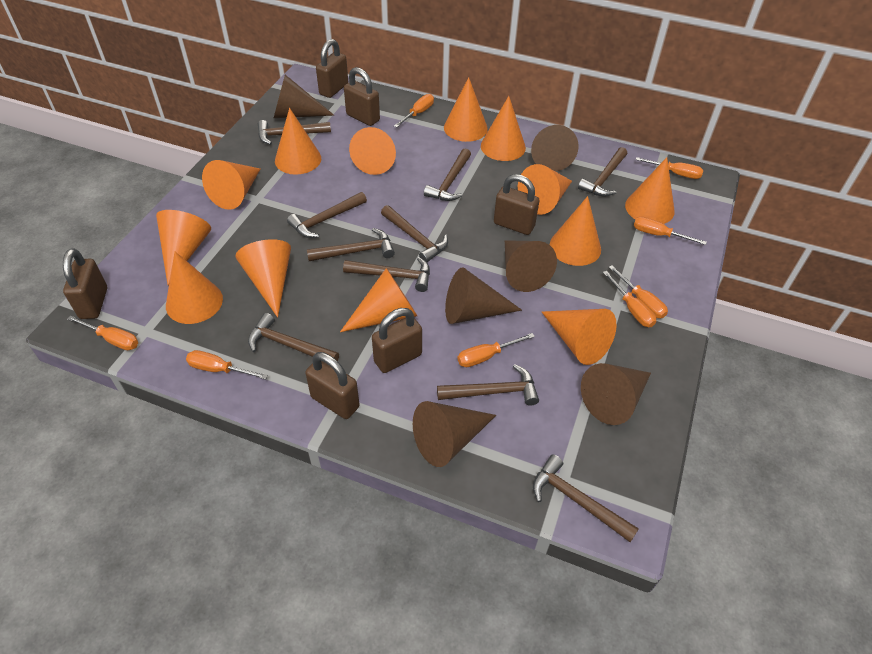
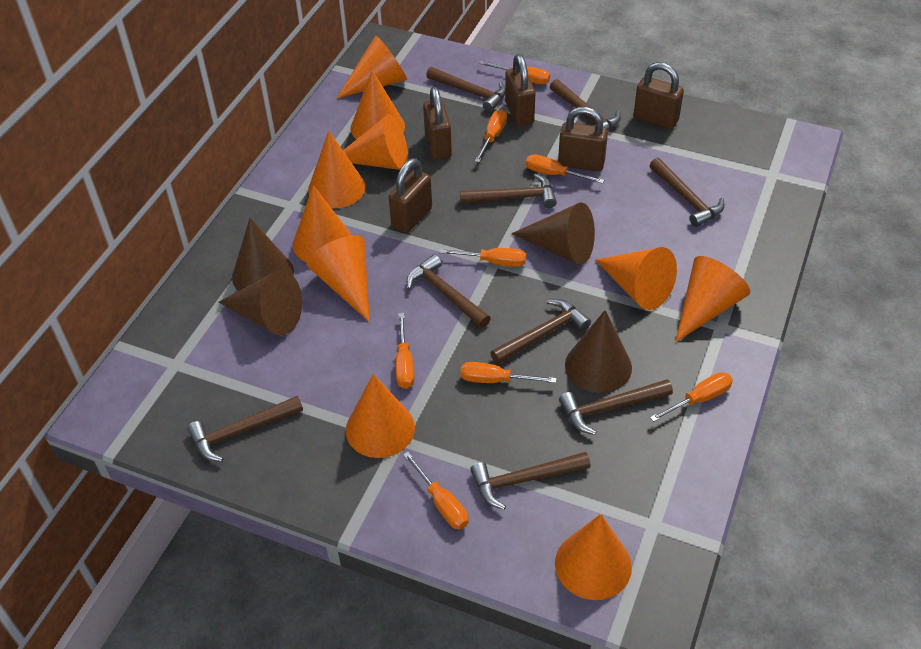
brown cone: [274,75,334,118] [413,401,496,467] [445,267,522,324] [505,240,557,292] [531,125,579,172] [581,363,651,425] = 6 -> [219,270,302,336] [232,218,294,291] [511,202,595,265] [565,310,632,393] = 4
brown hammer: [248,313,339,361] [258,120,331,145] [287,192,367,238] [307,228,395,261] [343,257,430,292] [381,205,448,262] [424,149,471,201] [437,364,539,406] [533,454,639,542] [578,147,627,196] = 10 -> [187,396,303,462] [407,254,491,328] [426,67,505,112] [460,174,557,208] [470,452,590,510] [491,299,591,364] [550,79,621,130] [559,379,673,435] [649,158,725,227] = 9
brown padlock: [63,248,107,319] [305,352,360,419] [316,39,348,98] [344,67,380,126] [372,308,422,373] [494,174,539,235] = 6 -> [389,158,432,233] [423,87,452,160] [505,54,535,126] [558,107,608,171] [634,62,684,129] = 5
orange cone: [156,210,211,285] [166,252,223,324] [202,160,260,210] [235,239,291,318] [275,108,321,175] [340,268,417,332] [349,127,396,175] [444,77,488,142] [481,96,526,161] [518,164,572,215] [542,309,617,365] [550,196,601,266] [625,157,675,224] = 13 -> [293,185,351,262] [307,235,370,322] [308,131,366,208] [337,36,407,98] [343,114,408,170] [346,374,415,458] [351,70,405,139] [555,514,632,600] [595,247,677,310] [675,256,750,342] = 10

